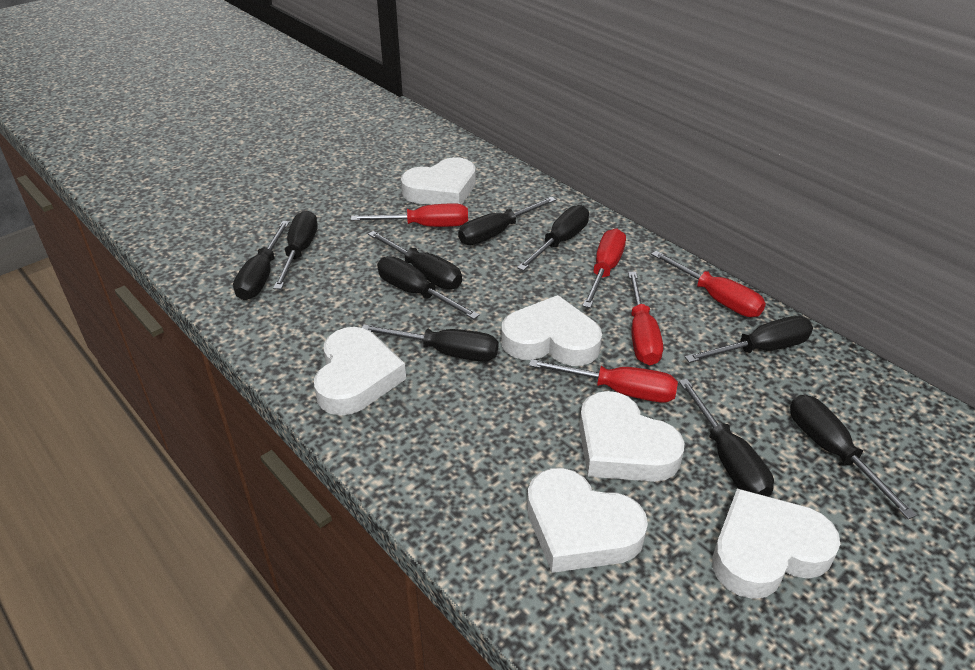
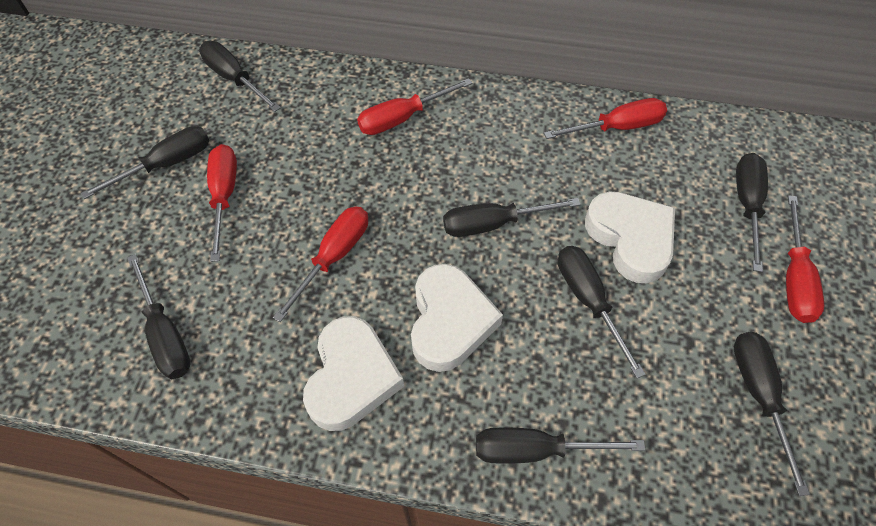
black screwdriver: [233,221,290,300] [273,210,318,289] [362,324,498,362] [368,231,462,289] [377,256,480,319] [458,197,556,245] [517,205,589,271] [679,379,774,497] [685,316,813,363] [790,395,917,519] = 10 -> [81,126,209,199] [127,254,191,379] [199,41,281,112] [443,198,581,237] [476,428,646,464] [558,246,646,378] [734,331,810,496] [736,153,768,272] = 8
white heart: [314,327,406,416] [401,157,476,205] [501,295,602,366] [527,468,648,573] [579,391,685,482] [712,489,840,599] = 6 -> [303,316,404,431] [411,264,503,372] [585,191,675,283] = 3

